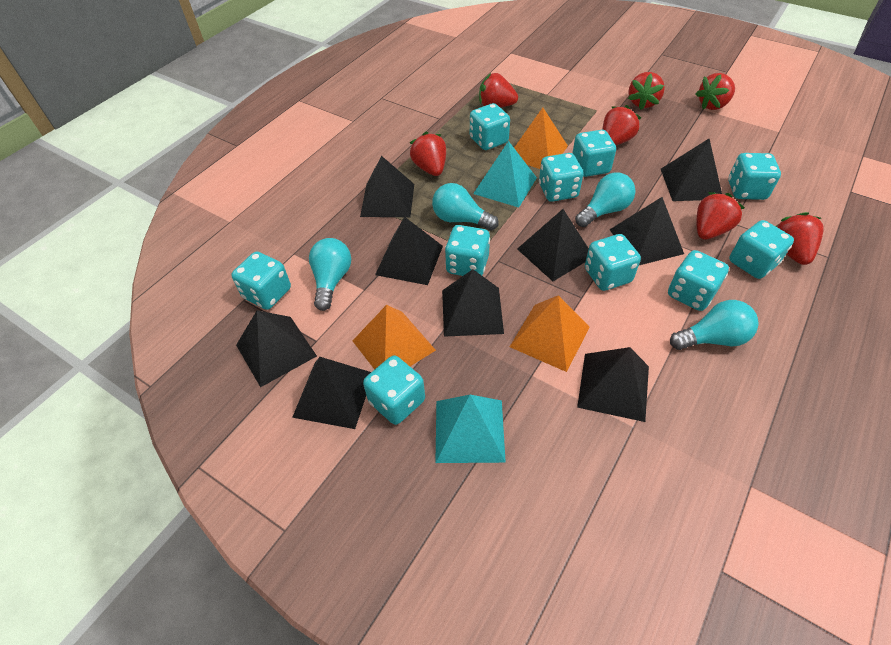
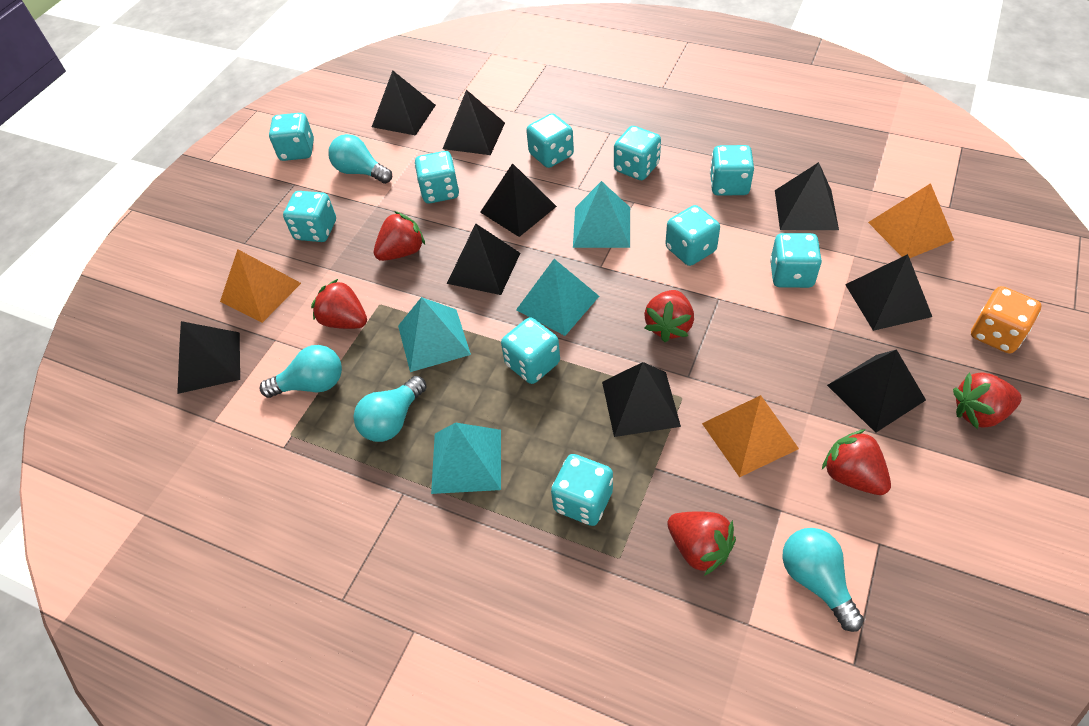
orange dice: none = 0 -> [971,286,1041,353] = 1
red strawberry: [410,132,446,176] [479,73,518,108] [602,105,641,145] [628,72,665,110] [696,73,735,110] [696,192,745,239] [776,212,824,265] = 7 -> [311,279,367,329] [374,211,425,261] [644,290,694,342] [667,511,736,576] [822,429,891,495] [953,373,1022,429] = 6
turquoise pyramid: [435,395,506,463] [473,141,537,207] = 2 -> [398,297,471,372] [431,422,501,494] [516,259,599,336] [573,181,630,248] = 4

